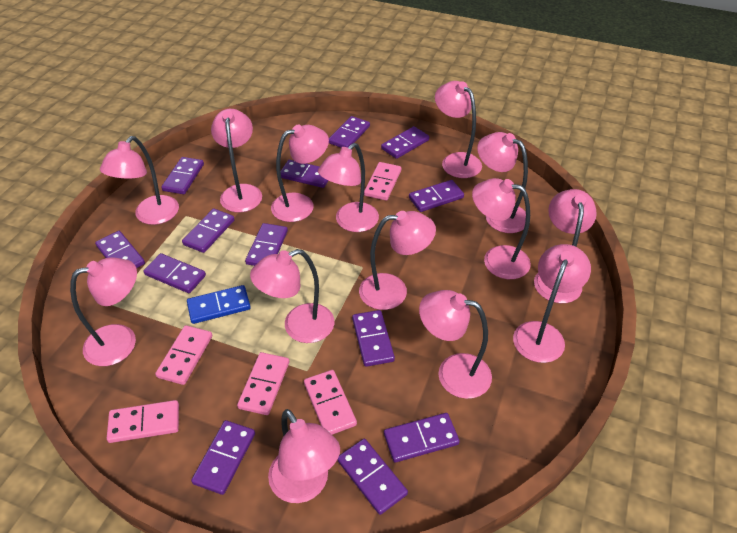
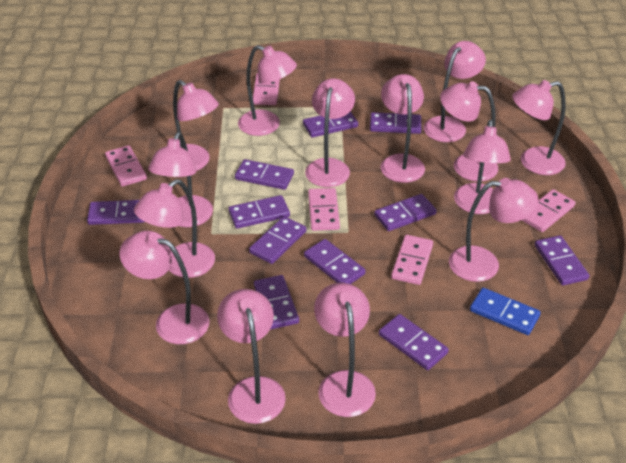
purple domino: [95,231,145,268] [143,253,206,293] [161,157,204,194] [182,208,235,253] [191,420,255,495] [245,223,288,266] [281,160,328,188] [329,116,370,148] [337,439,408,515] [352,310,395,367] [381,126,429,159] [384,413,460,463] [409,180,464,212] = 13 -> [87,200,144,225] [228,195,290,229] [235,159,294,190] [249,216,306,264] [254,275,299,329] [303,111,358,138] [304,239,366,284] [370,112,421,134] [374,194,436,231] [379,314,449,370] [535,235,589,286] = 11

